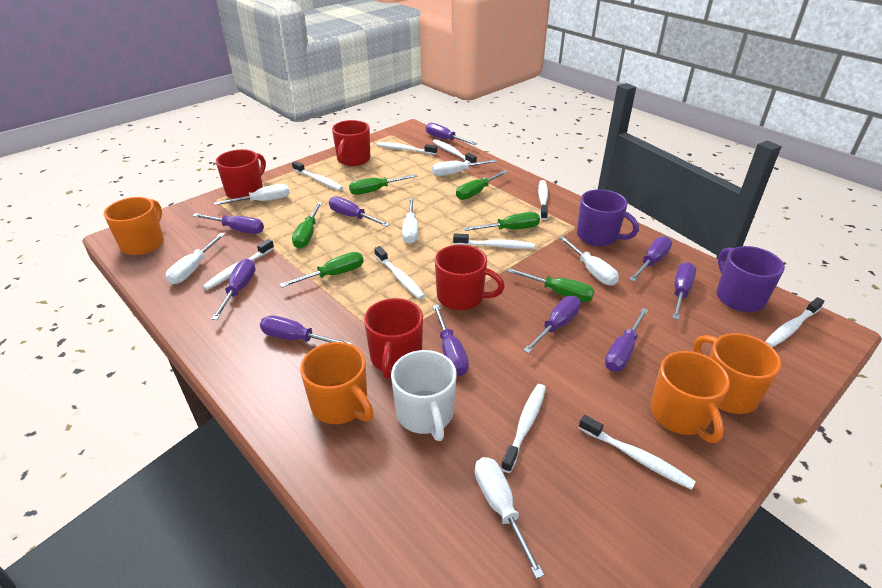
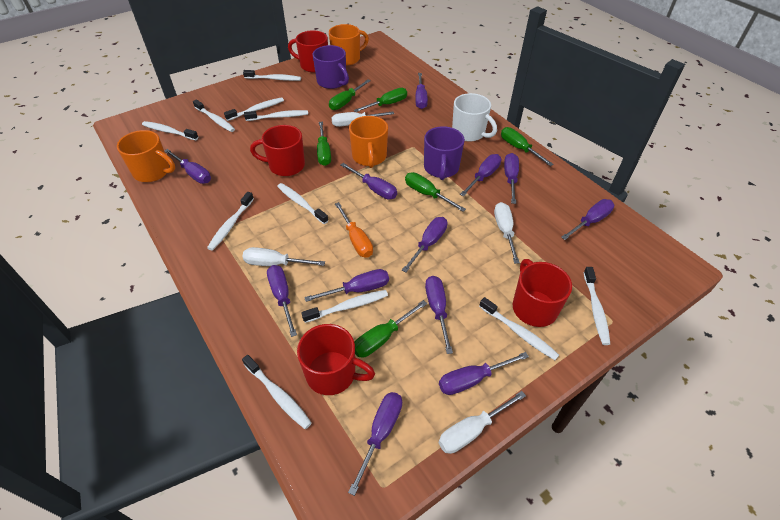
orange mug: [104,197,164,255] [300,342,374,424] [650,351,730,443] [693,333,781,414] = 4 -> [117,130,175,182] [329,24,369,66] [349,116,388,168] = 3
orange screwdriver: none = 0 -> [335,202,373,258] = 1
purple screwdriver: [193,213,264,234] [211,259,256,320] [260,316,352,345] [329,196,390,227] [426,123,477,145] [432,304,469,376] [523,296,581,354] [605,308,648,372] [629,236,672,282] [672,262,696,320] = 10 -> [164,149,211,184] [267,265,297,337] [304,269,389,302] [341,163,397,199] [348,392,402,496] [402,217,447,273] [415,73,428,109] [425,276,453,354] [439,352,529,395] [460,154,501,196] [504,153,519,204] [561,199,614,240] = 12
white screwdriver: [166,233,225,284] [214,184,290,205] [402,198,418,244] [432,159,497,176] [475,457,544,579] [559,236,619,286] = 6 -> [242,247,325,266] [331,111,394,127] [439,391,526,454] [494,202,520,264] = 4
white toothbrush: [203,239,274,290] [292,161,343,191] [374,246,425,299] [376,142,437,155] [432,139,477,163] [453,233,535,249] [501,384,546,473] [538,180,548,220] [579,415,696,490] [765,297,824,347] = 10 -> [142,121,198,140] [193,99,235,132] [207,192,254,251] [224,97,284,121] [242,355,312,429] [243,70,301,81] [244,110,308,121] [277,183,329,224] [301,290,388,323] [479,297,559,360] [584,267,610,345] = 11

